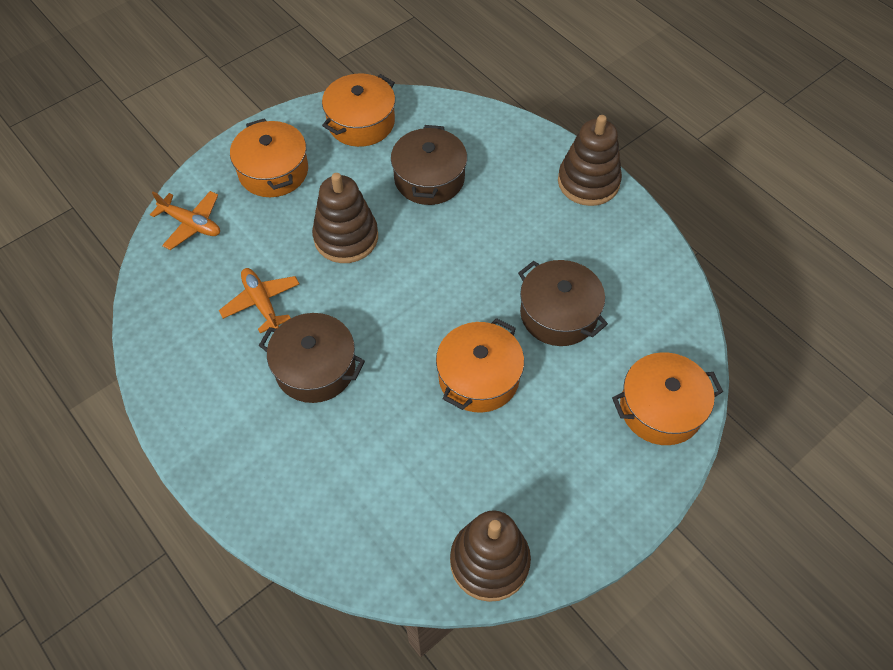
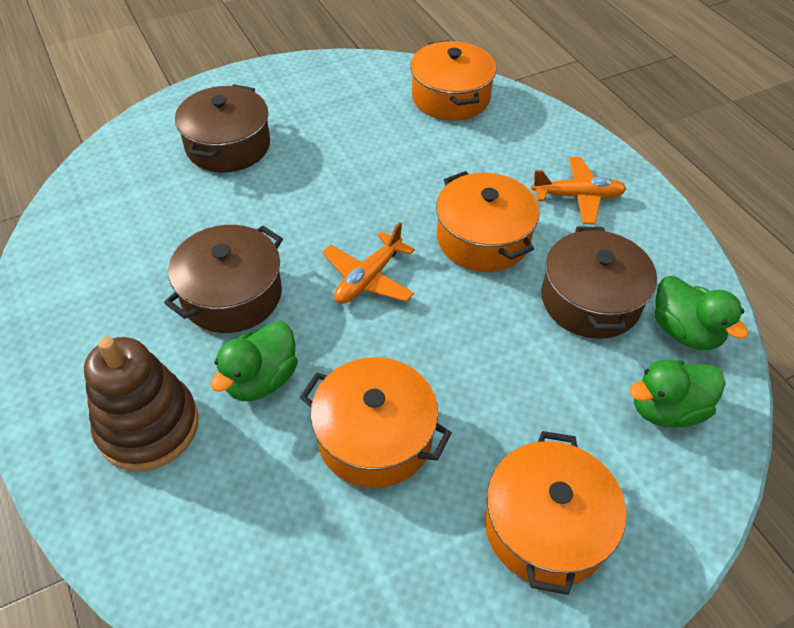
brown stacking toy: [312,173,378,263] [450,510,531,602] [558,115,622,206] = 3 -> [84,337,199,471] = 1
green duck: none = 0 -> [211,321,298,401] [629,360,726,427] [655,276,749,350] = 3

